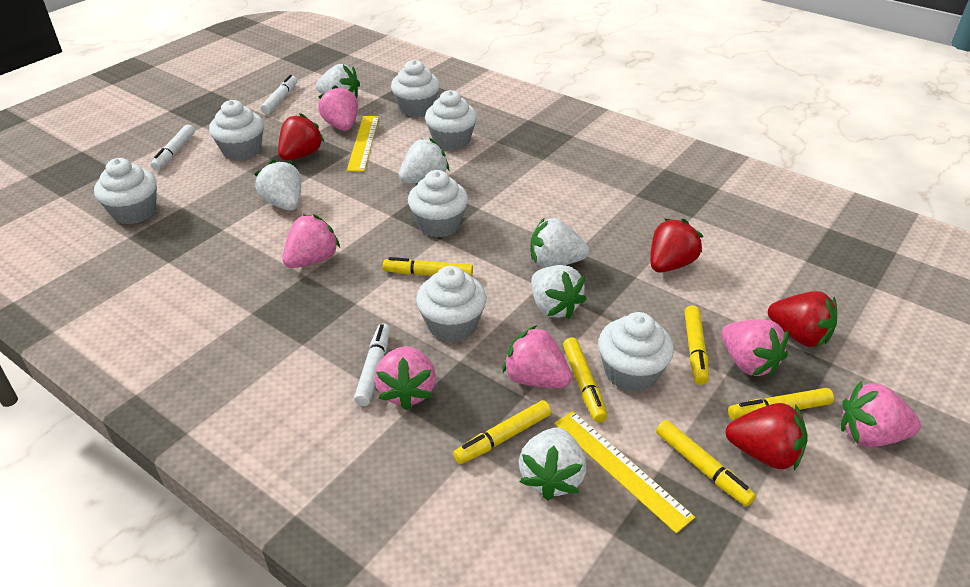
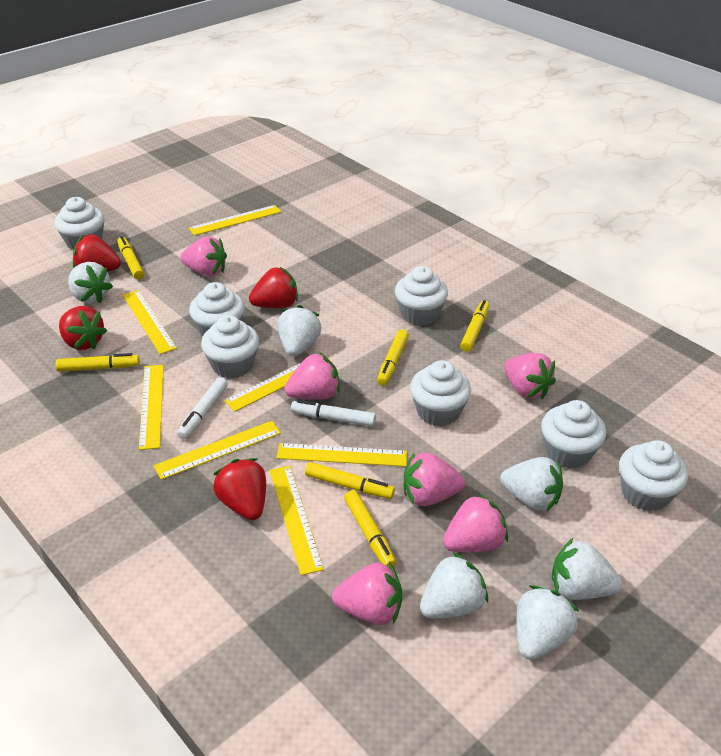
white marker: [151,124,195,171] [261,75,297,114] [354,323,390,406] = 3 -> [177,377,228,440] [291,400,376,426] = 2
yellow ruler: [347,116,379,172] [554,411,695,533] = 2 -> [123,290,177,354] [139,365,164,450] [153,421,281,480] [189,205,281,236] [224,354,332,411] [270,466,324,575] [276,443,407,467] = 7

